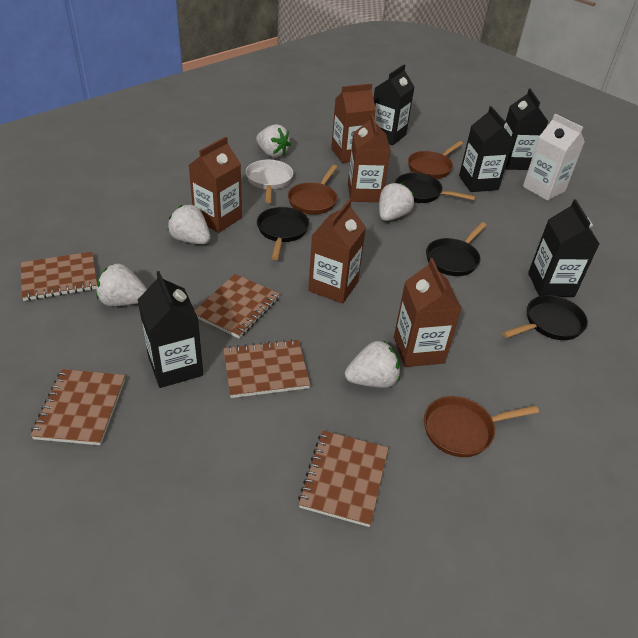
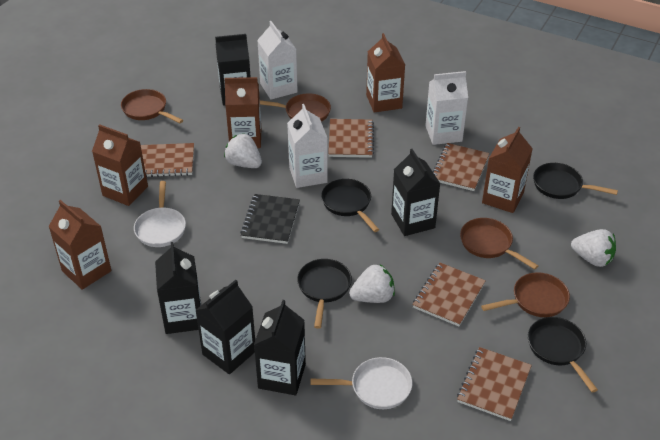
black notebook: none = 0 -> [240,194,300,244] = 1
brown pan: [288,165,337,215] [408,141,463,179] [424,396,539,457] = 3 -> [121,89,183,123] [260,93,331,122] [460,218,538,270] [481,272,570,317] = 4
white carton: [523,114,585,201] = 1 -> [257,21,298,99] [287,104,328,188] [425,71,468,145] = 3
white pan: [246,160,293,203] = 1 -> [134,181,186,247] [310,357,412,409] = 2
white strawberry: [96,264,147,306] [168,205,210,244] [256,124,291,158] [345,340,400,388] [379,183,414,221] = 5 -> [224,134,262,168] [349,264,395,303] [571,229,616,267] = 3

